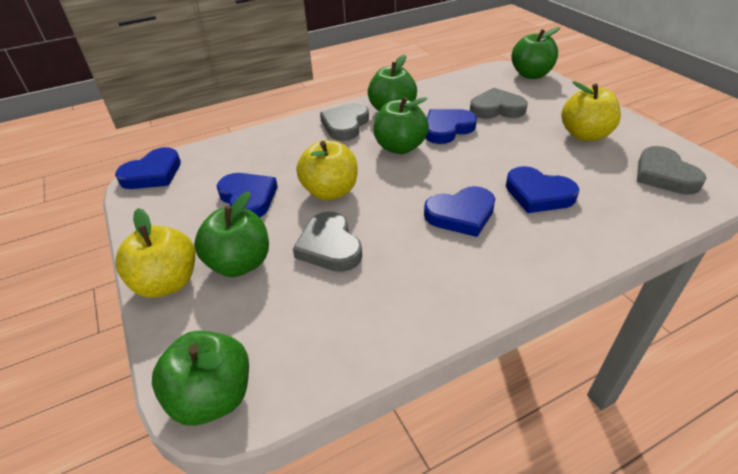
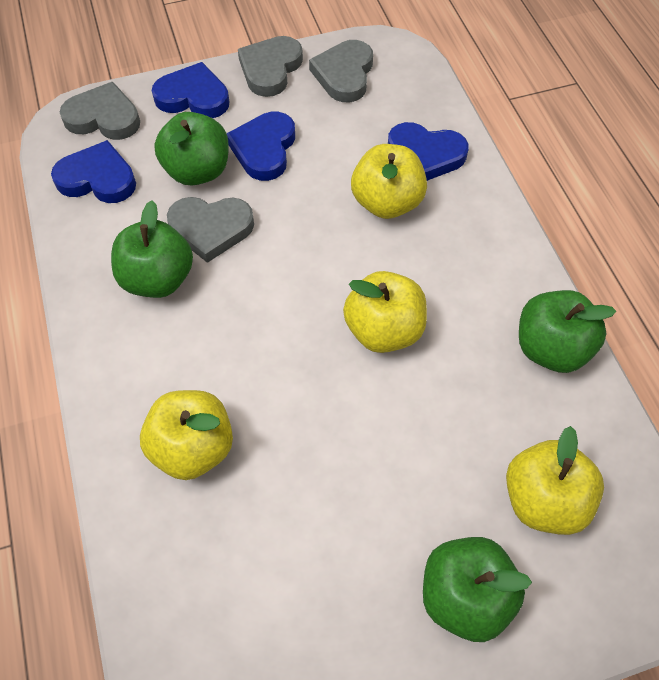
blue heart: [115,147,181,189] [217,173,278,217] [424,186,495,237] [425,109,477,144] [506,166,579,213] = 5 -> [51,140,136,203] [152,62,229,118] [227,112,295,181] [388,122,468,181] = 4
green apple: [152,331,249,426] [194,191,269,277] [368,54,417,111] [373,97,429,154] [511,27,560,79] = 5 -> [111,200,193,298] [154,112,229,185] [423,537,532,642] [519,290,616,373] = 4
yellow apple: [115,208,195,298] [296,140,357,201] [561,81,621,141] = 3 -> [140,390,233,480] [343,271,427,353] [351,144,427,219] [506,426,604,535] = 4

